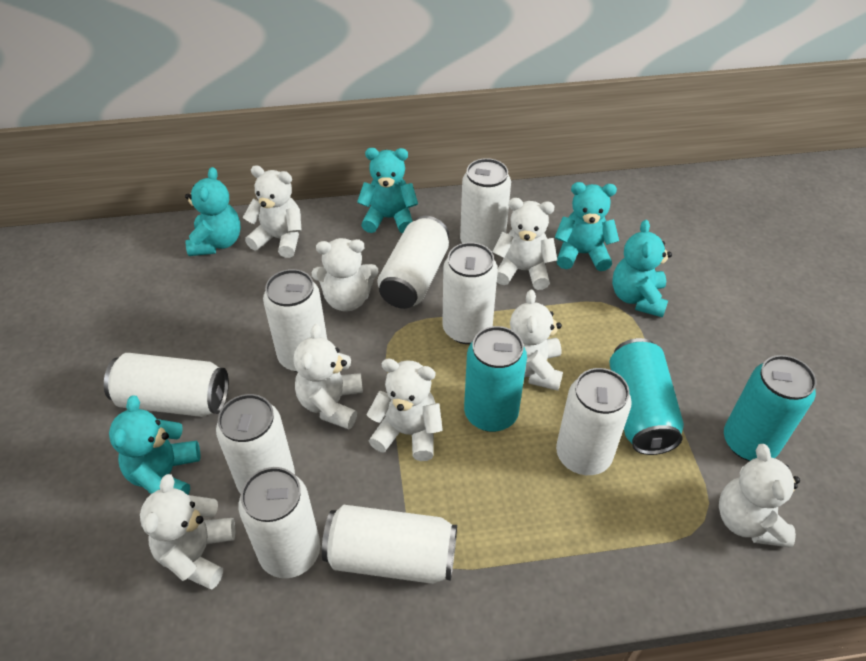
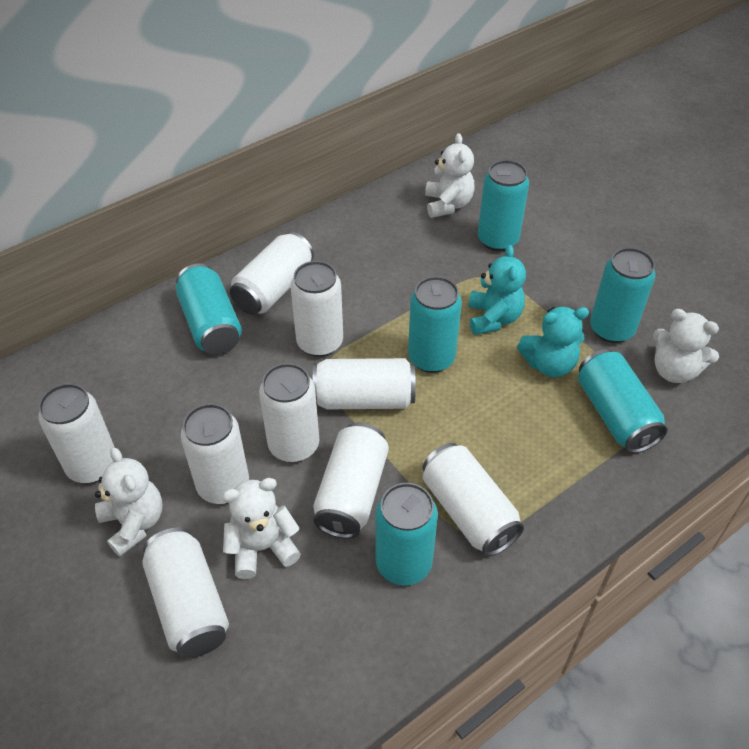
turquoise can: [464,326,527,432] [609,338,684,455] [724,355,817,461] = 3 -> [176,263,242,355] [375,483,438,585] [408,276,462,373] [477,160,529,251] [578,349,667,453] [590,248,656,343] = 6
turquoise teddy bear: [109,395,200,495] [185,167,241,256] [357,148,418,233] [554,182,619,271] [612,220,672,318] = 5 -> [468,245,526,335] [517,307,589,377] = 2
white teddy bear: [140,474,235,589] [243,165,302,258] [293,324,363,429] [312,238,378,312] [366,359,443,461] [493,198,557,290] [510,290,563,391] [719,444,800,547] = 8 -> [95,448,162,557] [222,478,301,579] [425,133,474,218] [653,309,719,383] = 4

